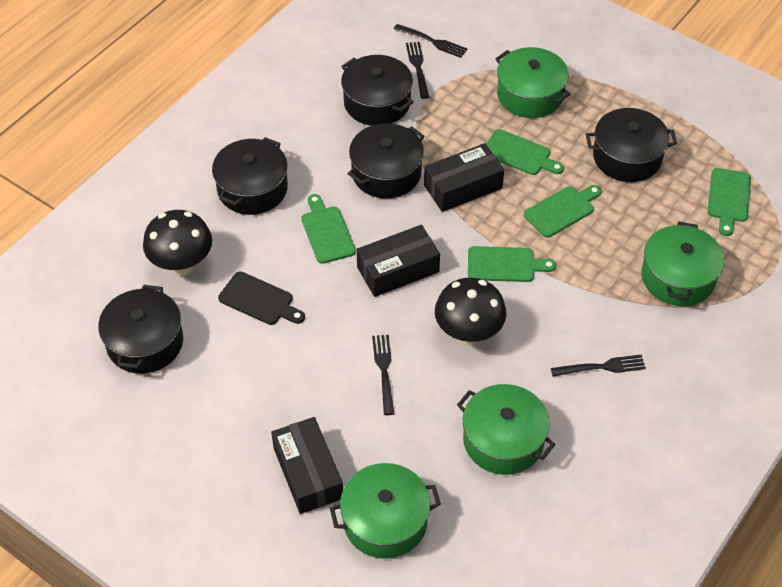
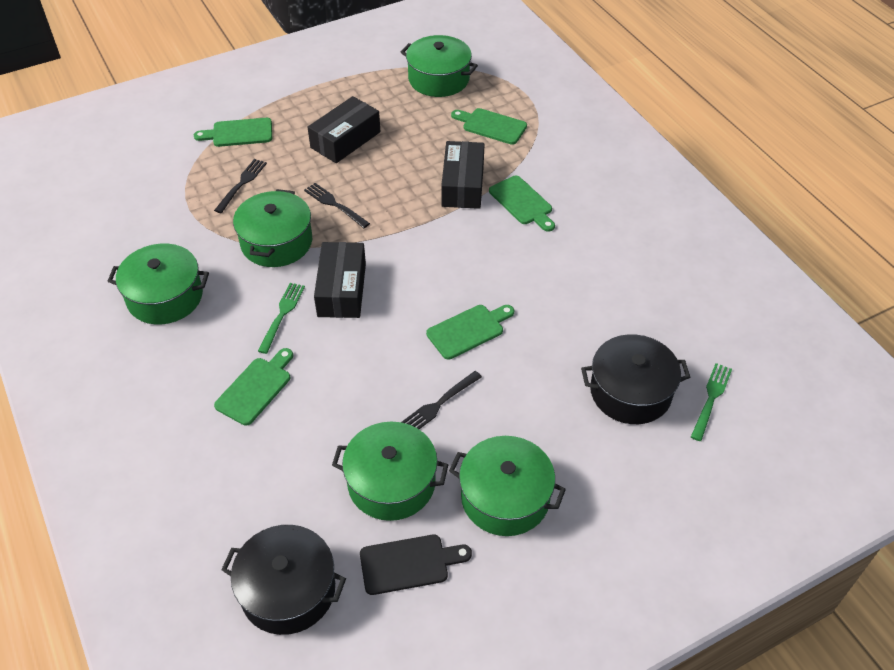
black fork: [372,335,394,415] [394,24,467,58] [406,42,429,99] [551,354,646,377] = 4 -> [214,159,267,213] [304,183,370,228] [401,371,482,429] = 3
black mushroom: [143,210,212,275] [435,278,506,345] = 2 -> none = 0
black pot: [98,285,183,374] [212,137,288,215] [341,55,414,126] [348,123,425,199] [586,108,677,182] = 5 -> [221,525,346,635] [581,334,690,424] = 2
green fork: none = 0 -> [258,283,305,354] [691,363,732,441] = 2
green pot: [330,463,441,559] [457,384,555,475] [495,47,570,118] [641,222,724,306] = 4 -> [108,244,209,325] [233,189,312,267] [332,422,448,521] [401,35,478,97] [449,436,566,536] = 5

